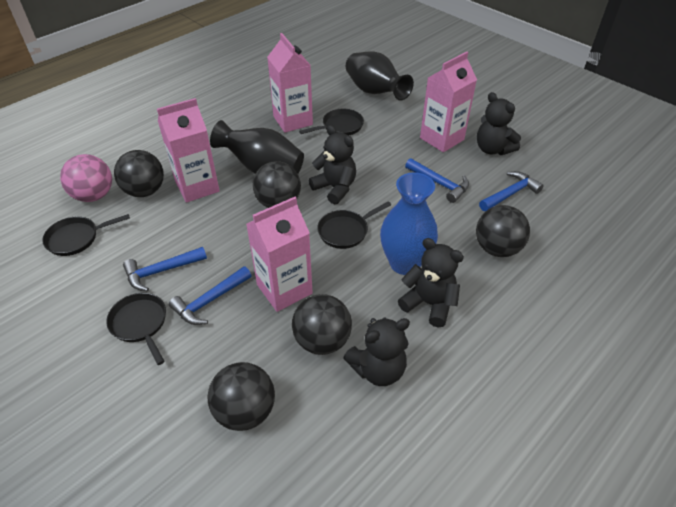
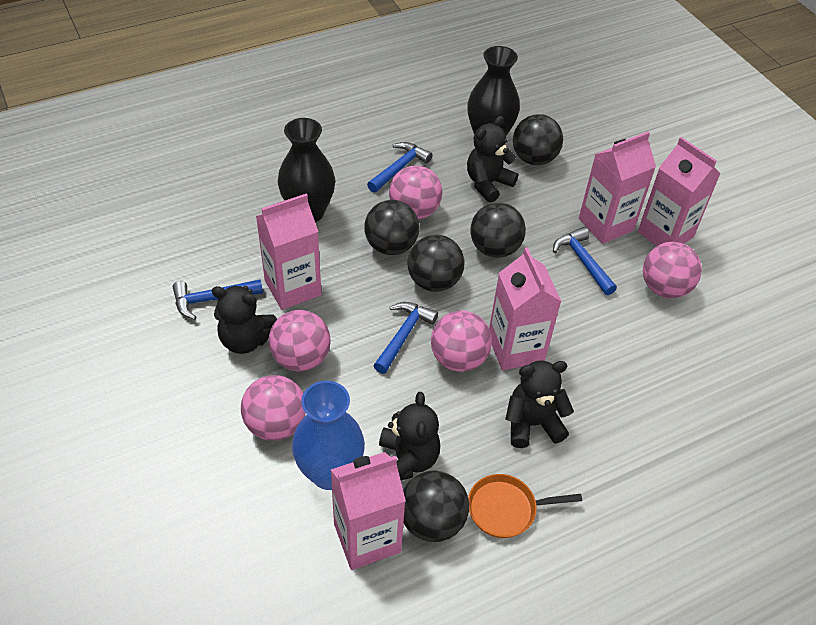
black pan: [42,214,130,256] [106,293,166,365] [299,109,364,136] [317,201,391,249] = 4 -> none = 0
orange pan: none = 0 -> [468,474,582,538] = 1
pink ball: [60,154,112,202] = 1 -> [241,375,306,441] [269,310,331,371] [389,166,442,219] [431,311,492,372] [643,242,702,298] = 5
pink carton: [157,98,220,203] [246,197,313,312] [267,33,313,132] [420,52,477,152] = 4 -> [256,194,322,310] [331,452,406,570] [489,247,562,370] [579,131,656,244] [638,137,721,246] = 5

